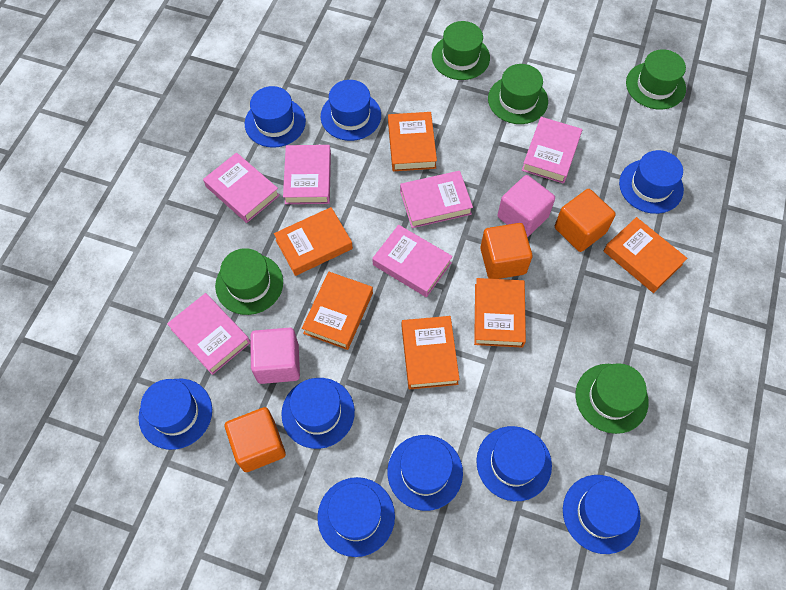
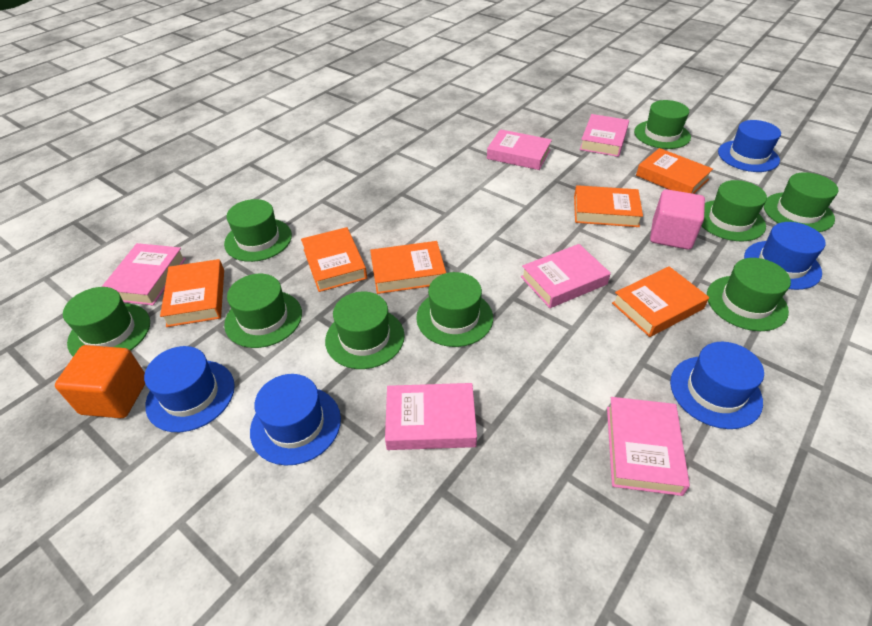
blue hat: [139,379,212,450] [245,86,306,148] [281,378,355,449] [318,477,395,557] [321,80,381,141] [387,435,463,511] [476,426,552,501] [563,475,641,554] [619,150,684,214] = 9 -> [144,346,235,432] [250,374,341,465] [670,342,764,429] [718,120,781,172] [744,222,826,290] = 5
green hat: [215,248,283,315] [432,21,490,80] [488,64,548,124] [576,363,649,434] [626,49,686,109] = 5 -> [63,287,150,356] [224,199,292,262] [224,274,302,348] [325,292,405,369] [416,272,493,347] [634,100,691,149] [702,180,767,241] [707,258,791,331] [764,172,838,232] = 9
orange cube: [225,407,286,472] [480,223,532,279] [555,189,616,252] = 3 -> [55,345,145,418] = 1
pink cube: [250,328,300,384] [498,175,555,237] = 2 -> [650,189,705,250] = 1

